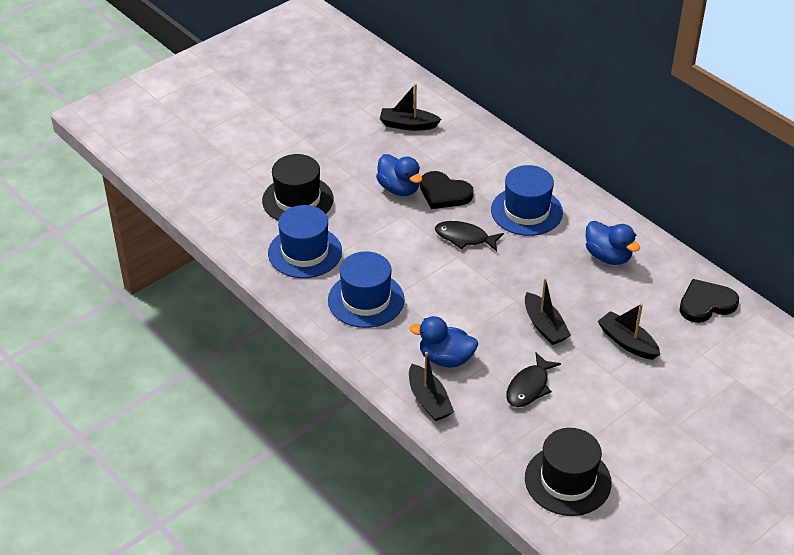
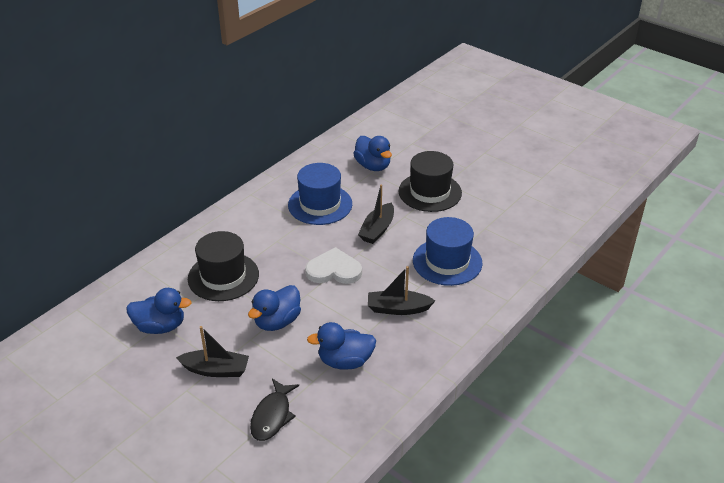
black boat: [380,83,441,131] [409,352,454,421] [525,278,571,345] [597,303,660,360] = 4 -> [176,326,249,377] [358,185,394,244] [368,266,435,315] = 3
black fish: [435,221,504,251] [506,352,561,407] = 2 -> [250,379,299,441] = 1
black heart: [420,171,474,209] [679,279,739,323] = 2 -> none = 0
blue duck: [376,154,422,196] [410,316,478,368] [586,221,640,265] = 3 -> [126,288,192,334] [248,285,301,331] [307,322,376,370] [353,136,392,171] = 4
blue hat: [268,205,342,278] [328,251,405,328] [491,165,563,236] = 3 -> [288,163,352,225] [413,217,482,286] = 2
white heart: none = 0 -> [305,247,362,284] = 1

